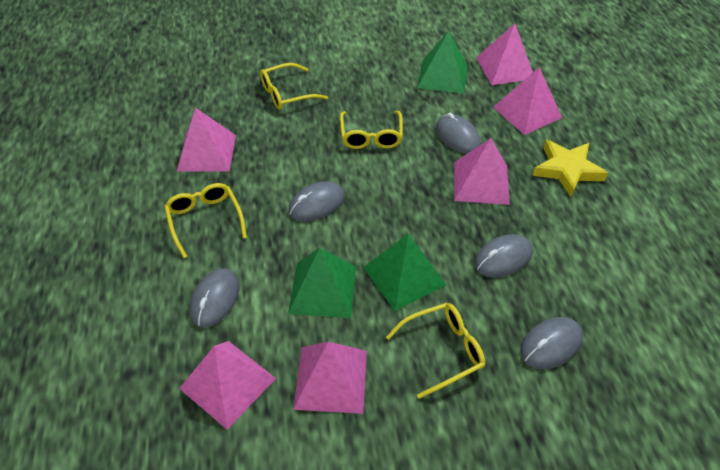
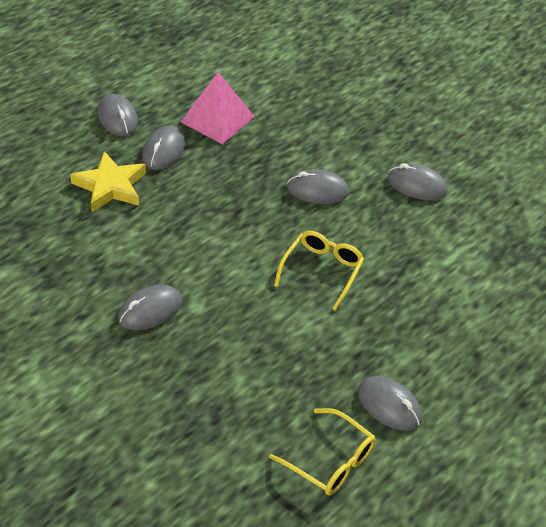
green pyramid: [288,248,356,318] [363,234,446,311] [417,31,468,94] = 3 -> none = 0
grey mouse: [189,268,239,328] [289,181,345,221] [436,113,481,154] [474,234,533,278] [520,317,583,369] = 5 -> [98,94,138,136] [118,285,182,330] [142,126,185,170] [287,169,349,204] [358,376,422,431] [388,163,447,200] = 6
pink pyramid: [177,108,236,171] [179,341,276,430] [293,342,367,414] [454,138,510,205] [476,23,533,85] [493,67,562,135] = 6 -> [181,72,255,144] = 1
yellow glasses: [164,183,247,258] [260,63,328,110] [340,110,403,149] [386,303,485,399] = 4 -> [269,408,376,495] [274,231,364,311] = 2

